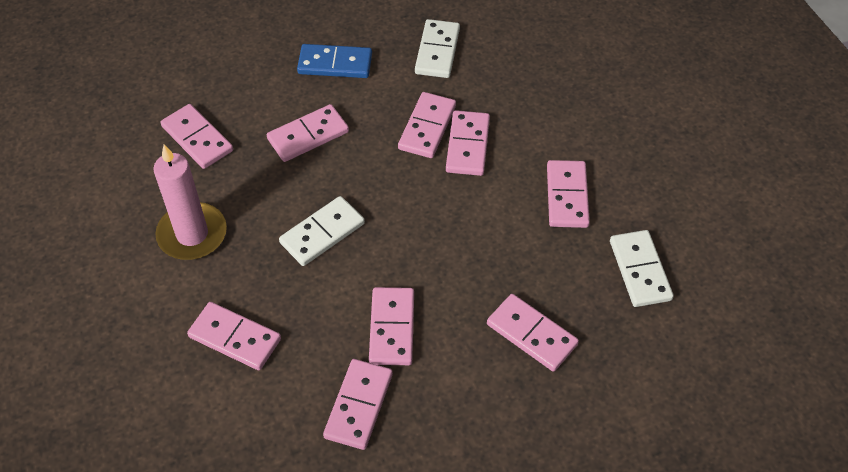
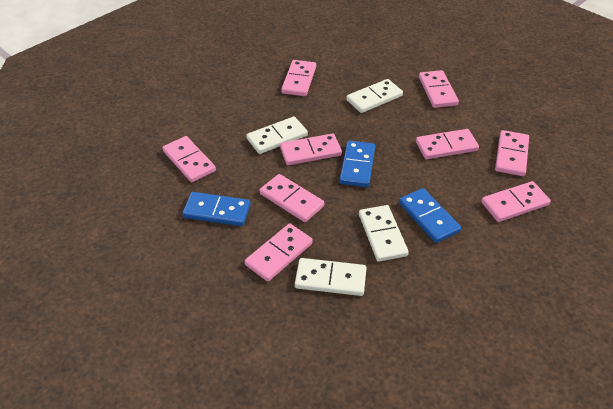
blue domino: [297,44,372,78] = 1 -> [182,192,251,226] [339,141,375,187] [399,188,461,243] = 3
pink candle: [153,144,227,260] = 1 -> none = 0
white domino: [279,196,365,266] [415,19,460,78] [610,230,674,307] = 3 -> [246,117,308,154] [295,258,366,296] [346,79,403,113] [359,205,409,262] = 4

